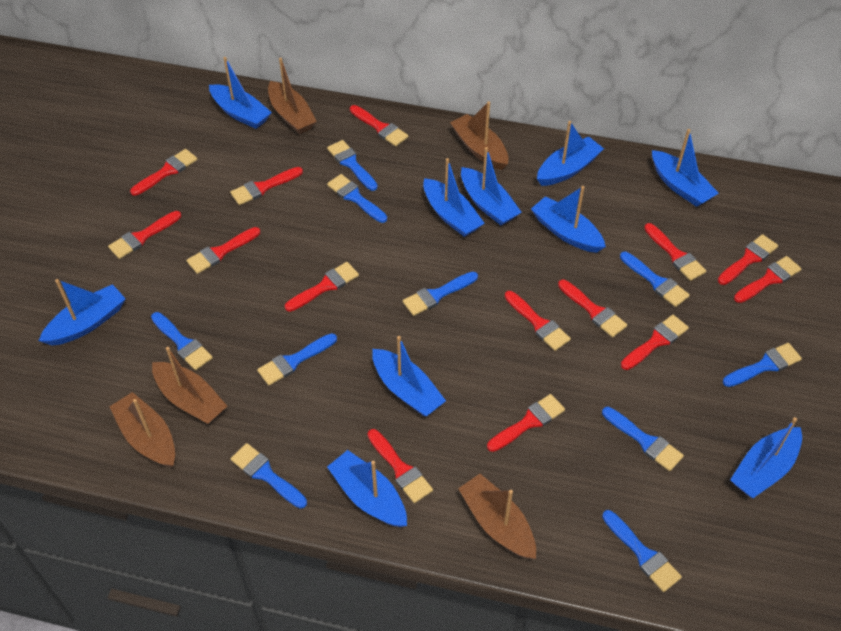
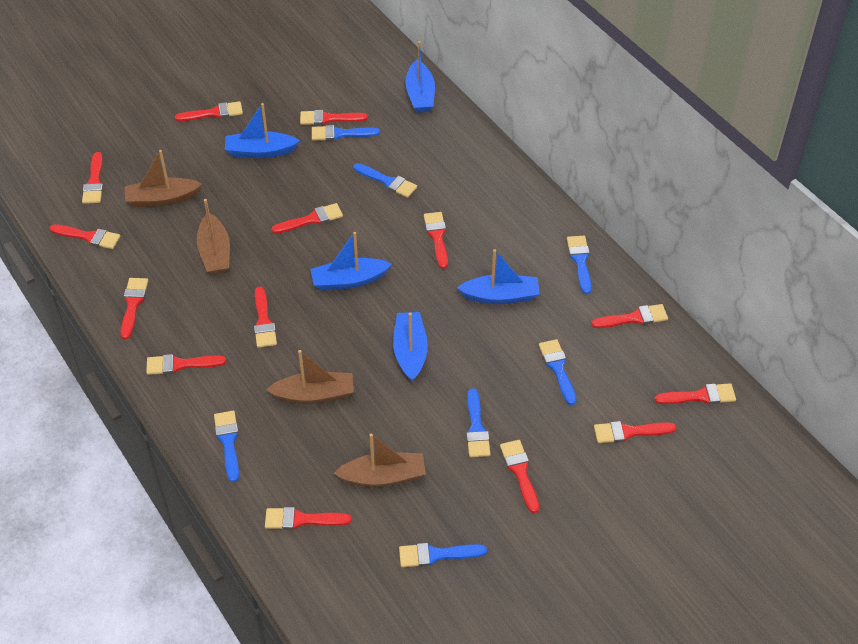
blue boat: [39,279,126,346] [209,57,272,129] [327,450,407,527] [372,336,446,416] [423,158,485,237] [461,147,522,225] [531,186,606,253] [537,121,604,186] [652,129,719,207] [730,417,802,498] = 10 -> [225,103,300,158] [310,232,392,291] [393,312,428,382] [406,41,435,113] [457,249,539,304] = 5
blue brush: [151,312,213,370] [231,443,307,508] [257,333,337,385] [327,140,378,191] [327,174,387,223] [403,272,478,316] [602,407,684,471] [602,510,682,592] [620,252,690,307] [723,343,802,387] = 10 -> [214,411,239,482] [312,125,380,141] [353,163,417,198] [399,543,487,567] [466,388,490,457] [539,339,576,405] [567,236,592,294] = 7
brown boat: [109,392,175,468] [152,347,227,424] [268,58,317,134] [450,101,508,170] [458,474,536,559] = 5 -> [124,150,202,207] [197,199,230,275] [266,350,354,404] [334,434,426,487] = 4

